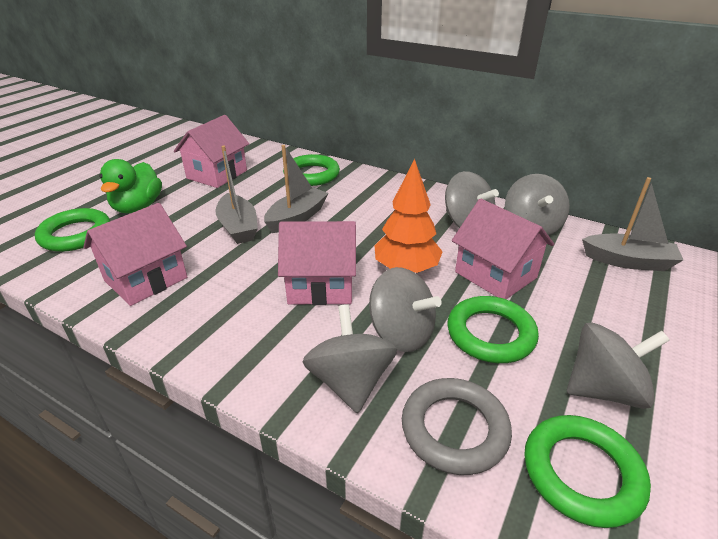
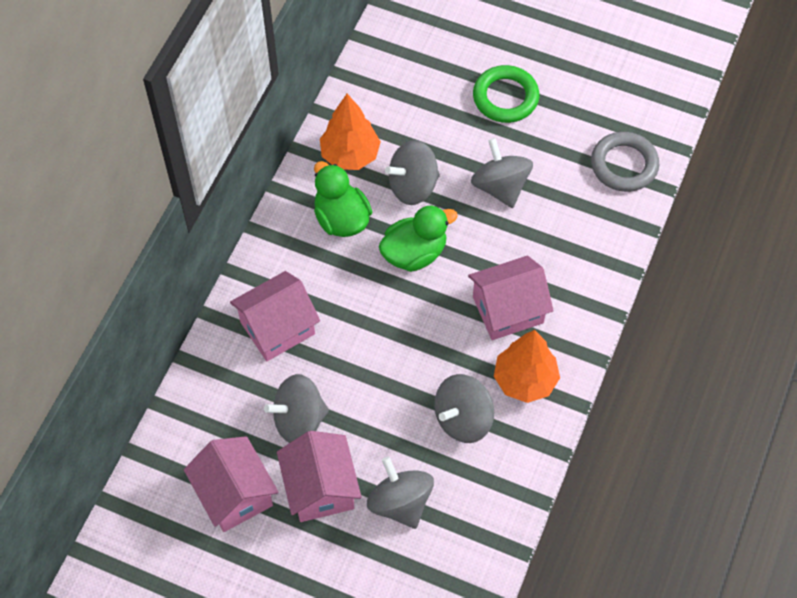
green duck: [99,159,162,213] = 1 -> [314,161,372,237] [379,205,458,272] = 2
green ring: [35,208,110,252] [283,154,340,186] [447,296,539,363] [524,415,651,528] = 4 -> [473,65,539,123] = 1
grey boat: [215,146,258,244] [264,145,329,233] [582,177,683,271] = 3 -> none = 0
orange tree: [374,159,443,273] = 1 -> [320,94,381,170] [494,330,560,403] = 2

